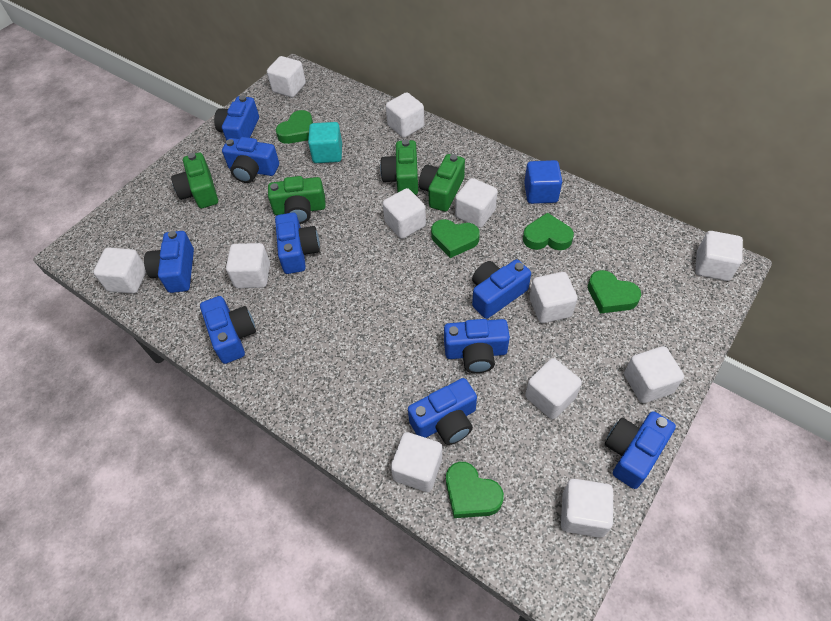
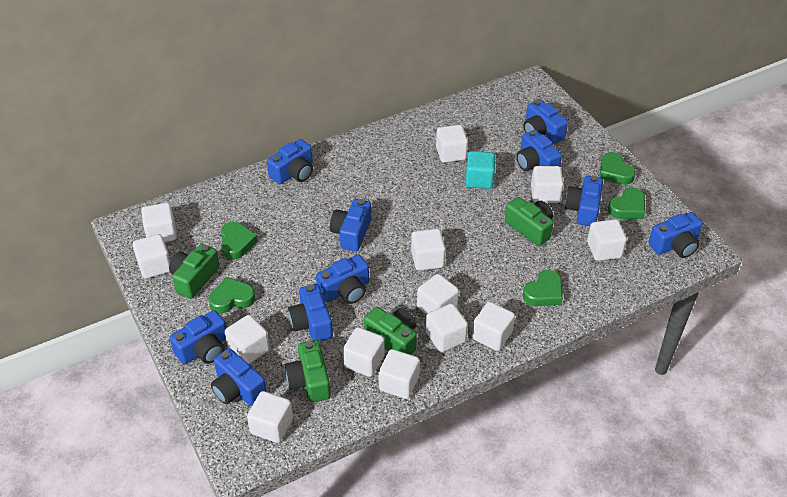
blue camera: [144,231,194,293] [200,296,256,364] [214,95,259,141] [222,137,279,183] [275,213,320,274] [408,378,477,445] [444,319,510,373] [472,259,531,319] [605,411,676,489] = 9 -> [170,310,226,364] [211,348,267,406] [267,139,313,184] [288,284,333,342] [316,254,369,304] [330,199,372,252] [516,130,562,171] [523,99,568,144] [565,175,603,226] [648,212,702,258] = 10
blue cube: [524,160,562,204] = 1 -> none = 0
white cube: [93,247,146,294] [226,243,270,288] [267,56,306,97] [383,188,426,239] [386,92,424,138] [391,432,442,492] [455,178,498,228] [525,358,582,419] [530,272,577,323] [561,479,613,538] [624,346,684,403] [695,231,743,281] = 12 -> [133,234,170,279] [141,203,177,242] [225,315,270,364] [247,391,293,443] [343,327,385,377] [378,349,420,399] [411,229,446,270] [417,274,459,315] [426,303,468,352] [436,125,468,163] [472,302,515,351] [531,166,564,203] [587,219,627,261] = 13

